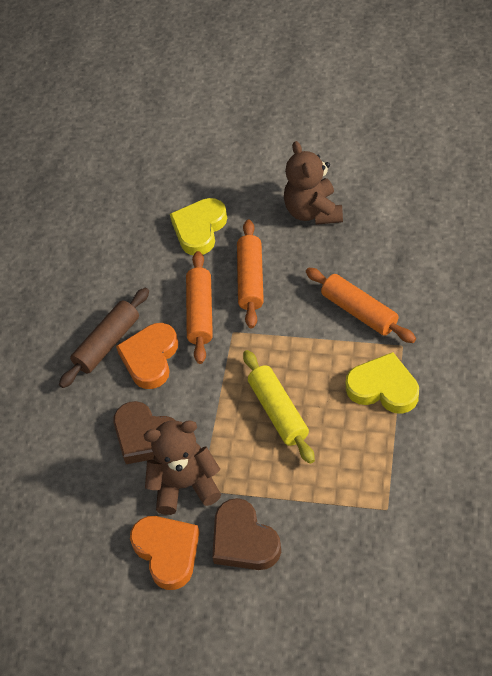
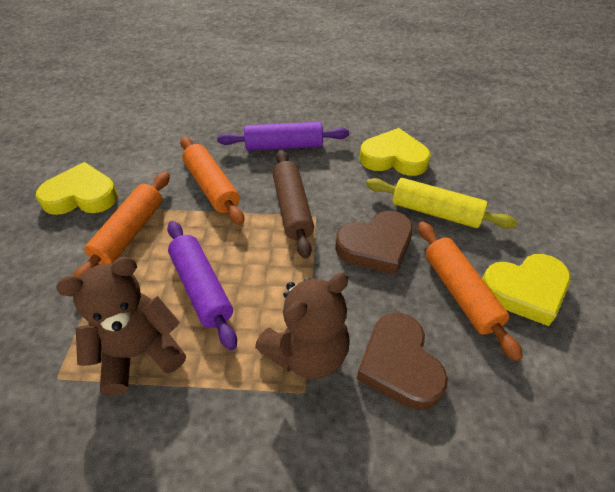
orange heart: [116,323,178,389] [130,516,200,590] = 2 -> none = 0
purple rolling pin: none = 0 -> [167,221,237,350] [217,122,349,151] = 2
yellow heart: [170,198,227,255] [346,352,419,414] = 2 -> [36,162,118,215] [360,128,431,176] [482,254,571,326] = 3

